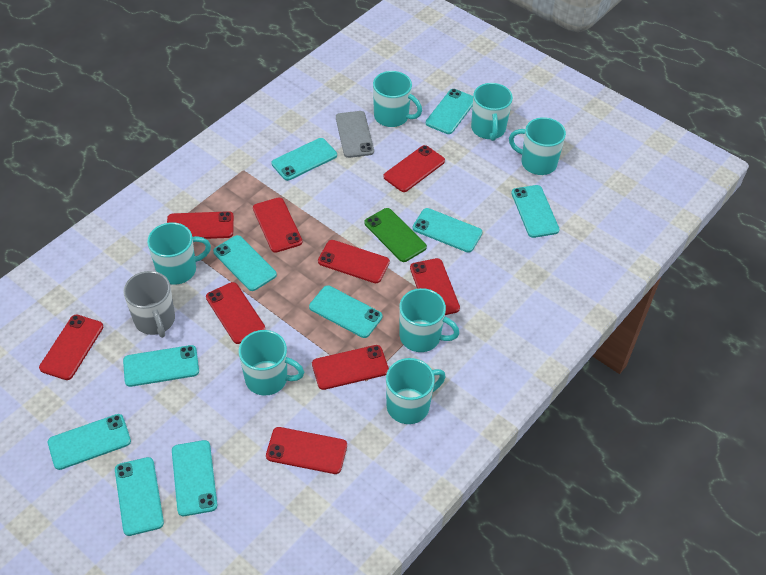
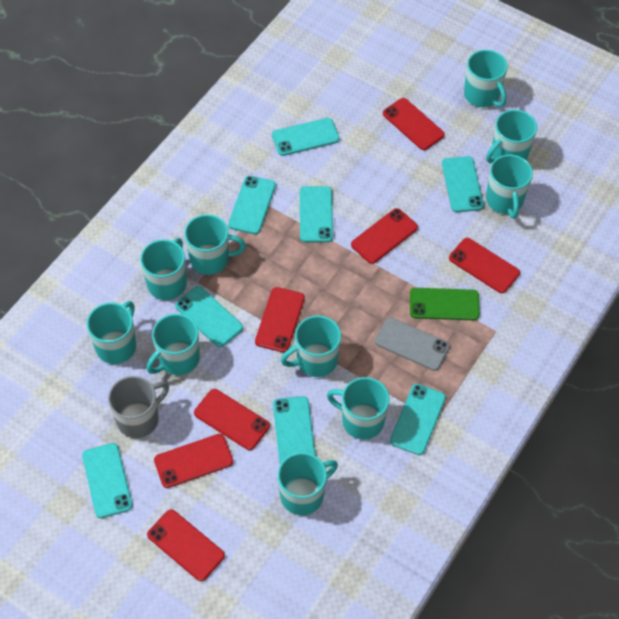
red phone: [39,315,103,380] [167,211,234,239] [206,282,265,344] [253,198,302,253] [266,427,347,474] [312,345,389,390] [318,240,390,283] [383,145,445,192] [410,258,460,315] = 9 -> [147,509,225,581] [154,434,233,488] [194,389,270,450] [255,287,305,352] [351,208,418,264] [383,98,445,150] [449,238,520,293] = 7
turquoise mug: [147,222,211,285] [239,330,304,396] [373,71,422,127] [386,358,446,424] [399,288,459,352] [471,83,513,141] [509,117,566,175] = 7 -> [87,301,136,364] [140,238,187,300] [147,314,200,375] [184,214,246,275] [278,452,338,515] [281,315,341,377] [327,377,390,440] [464,50,508,107] [486,110,537,163] [486,155,533,218] = 10
turquoise phone: [48,414,131,470] [115,457,164,536] [123,345,199,387] [172,440,217,516] [213,235,277,291] [272,138,337,181] [309,285,382,338] [413,208,482,253] [426,89,473,134] [511,185,560,238] = 10 -> [82,443,133,518] [175,286,243,347] [228,176,276,234] [272,118,340,156] [273,396,316,464] [300,186,333,242] [390,384,446,455] [442,156,484,212] = 8

